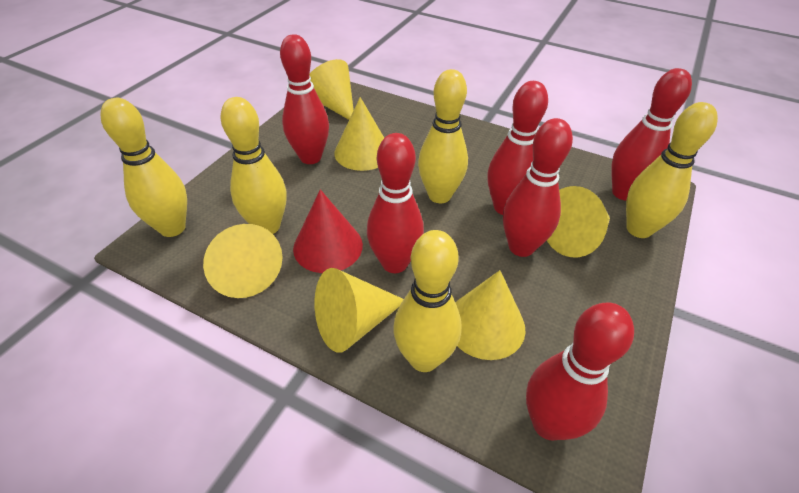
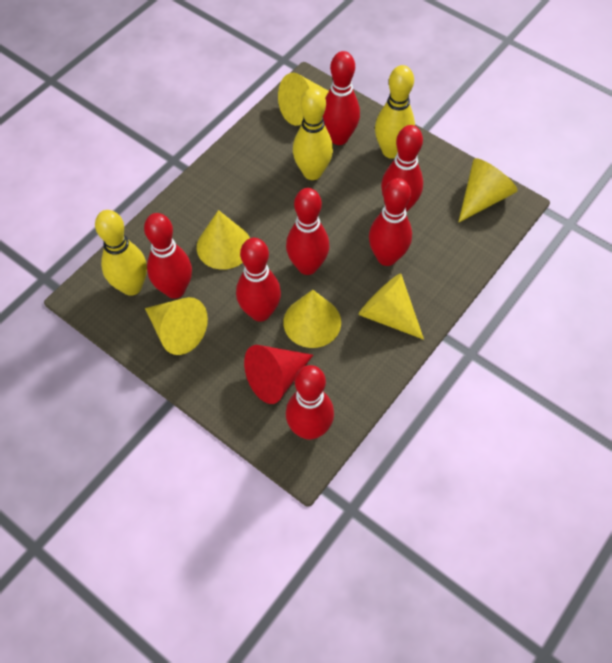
red bowling pin: [280,34,329,164] [367,133,424,273] [487,81,548,215] [503,118,573,257] [526,302,634,441] [611,68,692,200] = 6 -> [144,213,192,299] [236,238,281,322] [286,188,329,275] [286,365,334,440] [323,51,360,145] [369,178,412,266] [381,125,423,213] = 7
yellow bowling pin: [100,98,187,237] [220,97,287,234] [393,230,462,372] [418,69,468,203] [626,102,718,238] = 5 -> [95,210,147,296] [293,88,333,180] [375,65,415,159] = 3

